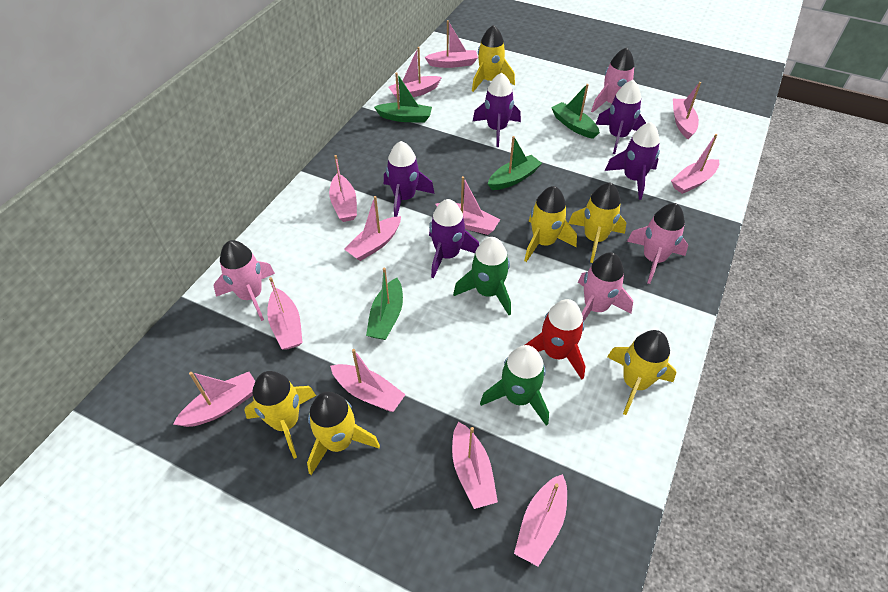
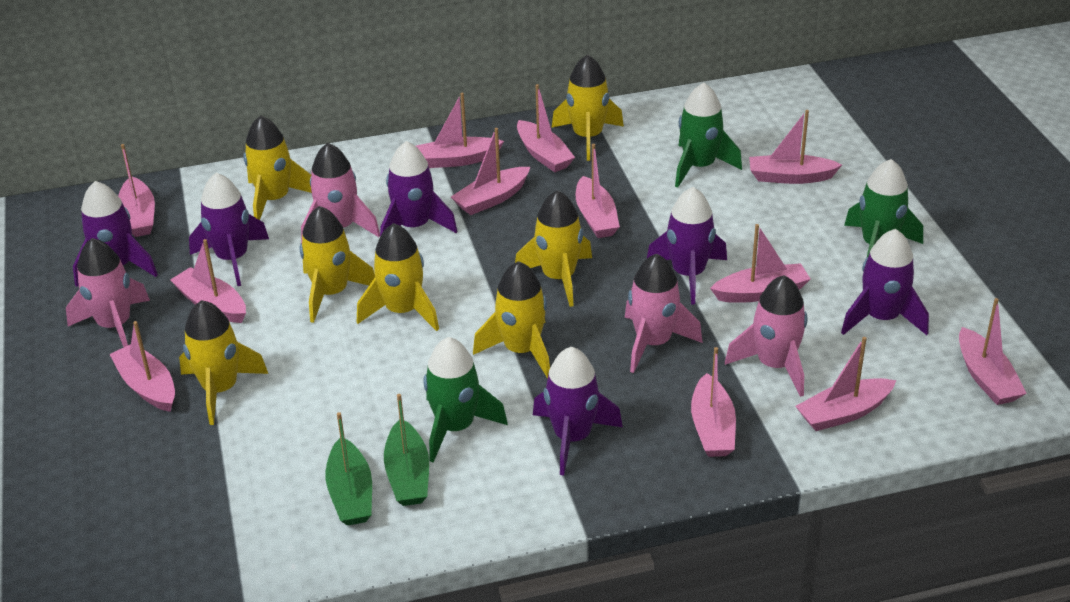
green boat: [366,267,403,340] [374,72,432,122] [488,136,542,190] [551,84,600,139] = 4 -> [325,412,372,526] [384,394,429,506] = 2
green rocket: [453,237,511,315] [480,345,549,426] = 2 -> [424,337,508,462] [675,83,742,188] [844,159,923,257] = 3
purple rocket: [384,141,435,217] [429,199,479,278] [473,72,521,147] [596,80,646,154] [605,122,660,200] = 5 -> [73,181,158,287] [189,173,269,286] [380,141,457,236] [533,347,623,475] [647,187,727,304] [841,229,929,335] = 6
red rocket: [525,299,586,380] = 1 -> none = 0
yellow rocket: [244,371,316,459] [307,392,380,475] [472,25,515,92] [524,186,577,262] [569,182,626,263] [607,330,677,415] = 6 -> [179,300,268,425] [244,115,312,220] [300,206,375,323] [357,223,439,331] [473,261,550,379] [515,190,592,307] [552,54,624,161] = 7

